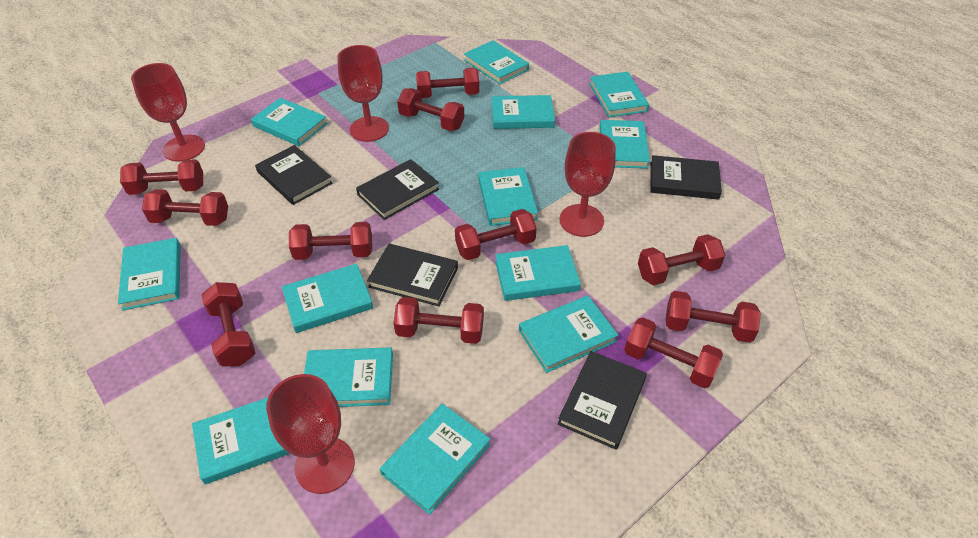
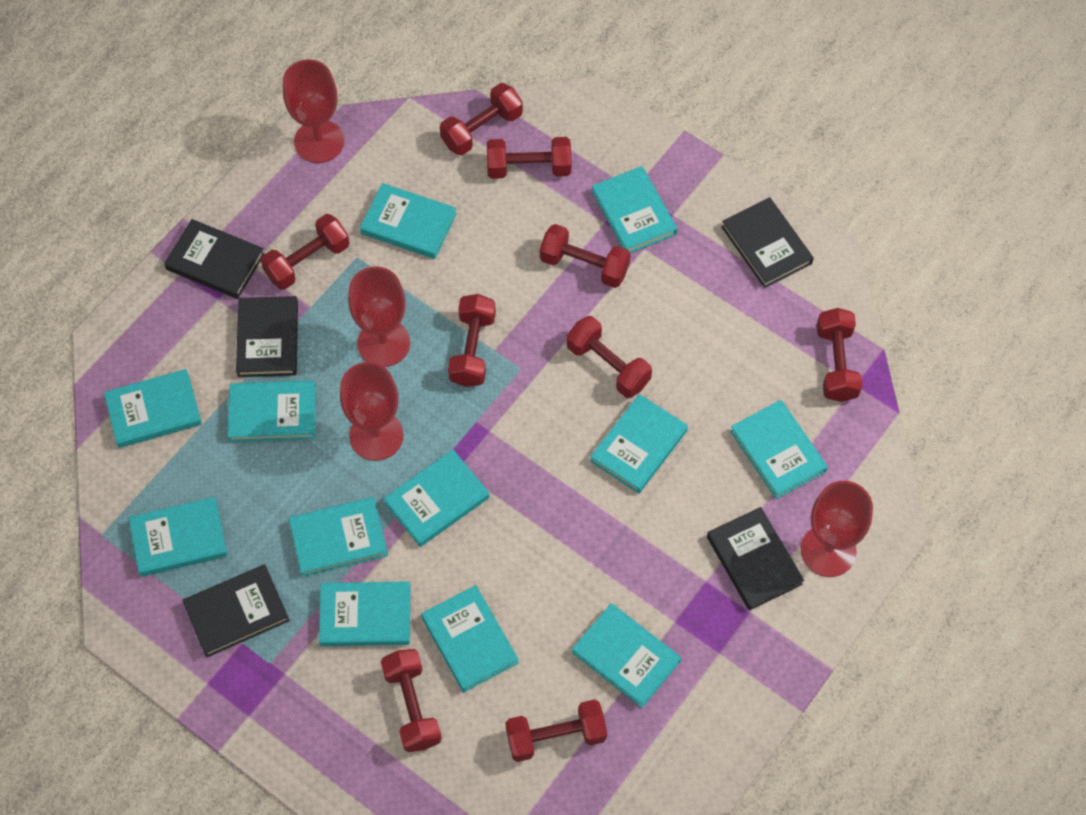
red dumbbell: [120,159,203,195] [142,189,228,226] [201,282,255,366] [289,222,372,260] [393,297,484,344] [397,88,464,131] [416,68,479,98] [455,209,537,260] [624,317,723,388] [638,234,725,285] [665,291,761,343] = 11 -> [261,214,349,290] [381,649,442,752] [440,83,523,155] [448,294,496,387] [487,137,571,179] [506,699,607,762] [540,224,631,288] [567,316,652,398] [817,308,863,402] = 9
turquoise book: [118,238,181,310] [192,397,291,484] [251,98,328,146] [282,264,373,333] [304,347,393,407] [380,403,490,515] [464,40,529,85] [478,167,538,226] [492,95,555,129] [495,245,581,301] [519,296,618,373] [589,72,649,117] [599,120,650,169] = 13 -> [104,369,202,448] [129,497,228,577] [228,381,316,442] [289,497,388,577] [319,581,410,646] [360,183,457,259] [384,450,489,547] [421,585,519,692] [572,603,681,708] [590,394,688,493] [592,166,678,253] [730,400,828,499] = 12

